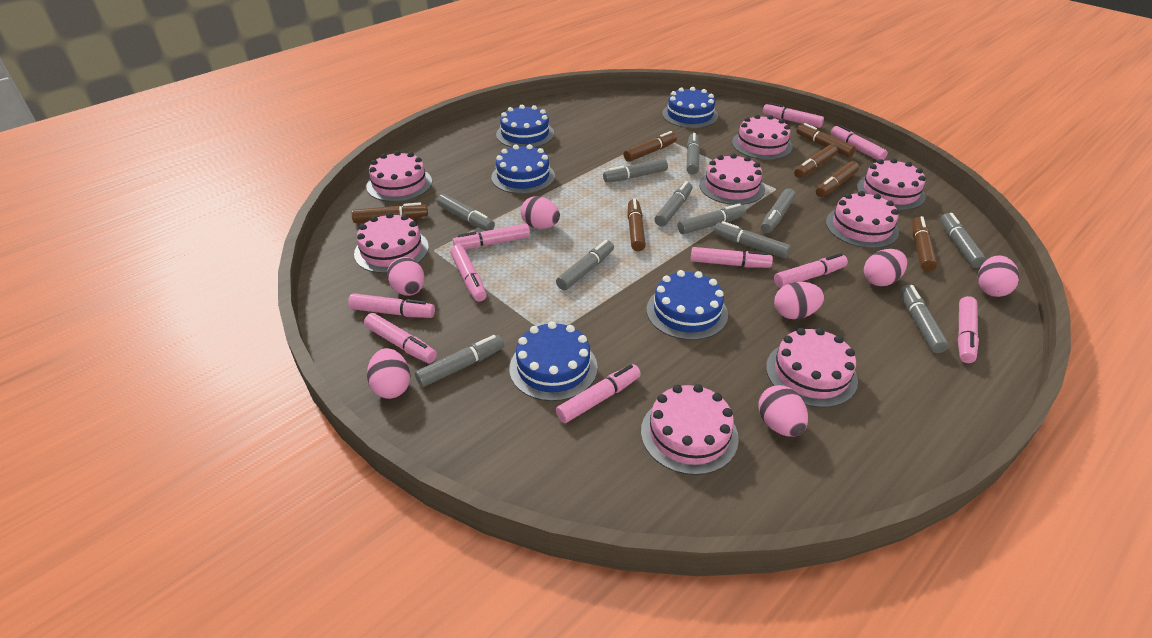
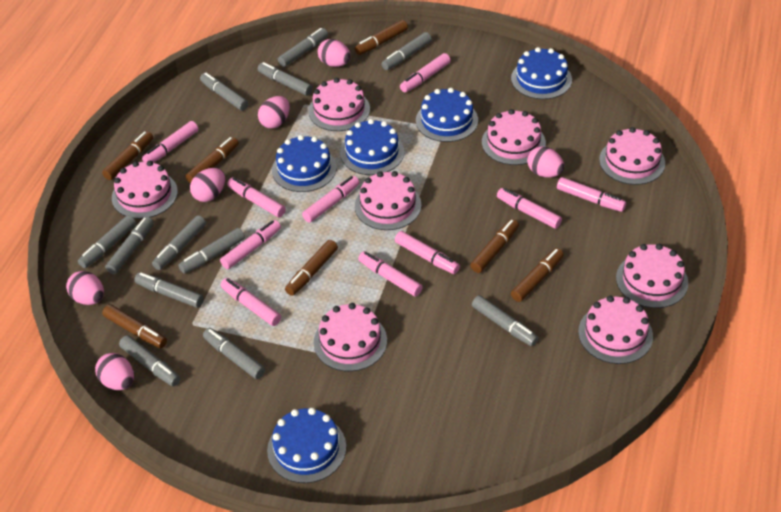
grey marker: [415,335,504,387] [437,194,495,231] [556,240,614,290] [603,159,668,183] [655,181,693,227] [678,203,746,234] [686,133,700,175] [714,221,791,259] [761,188,796,233] [900,285,949,353] [940,213,987,268] = 11 -> [78,215,136,268] [105,217,154,274] [119,335,180,387] [134,272,204,308] [152,215,206,270] [178,228,245,274] [200,73,249,111] [203,328,265,379] [258,62,313,96] [278,28,328,67] [382,32,432,70] [472,295,539,346] = 12
pink egg: [367,348,410,399] [387,257,425,296] [521,196,560,229] [759,385,808,437] [774,282,824,319] [864,249,907,286] [978,256,1019,297] = 7 -> [66,271,104,305] [95,353,134,390] [190,168,225,202] [258,96,290,129] [318,39,351,67] [527,146,564,178] = 6

